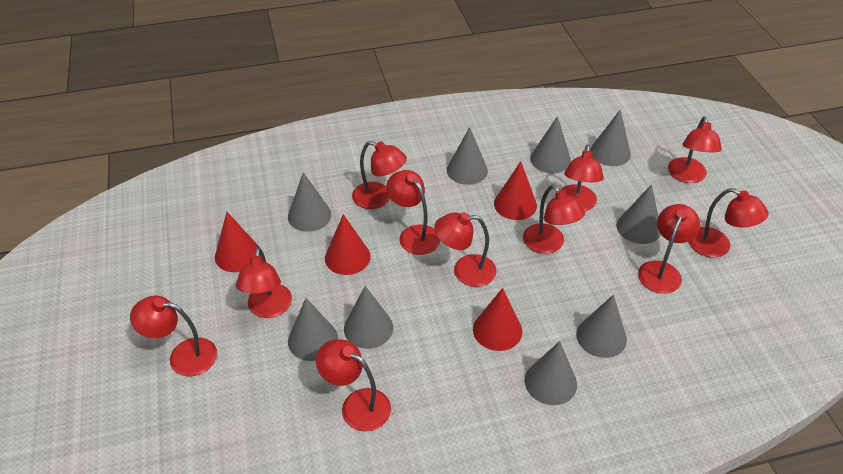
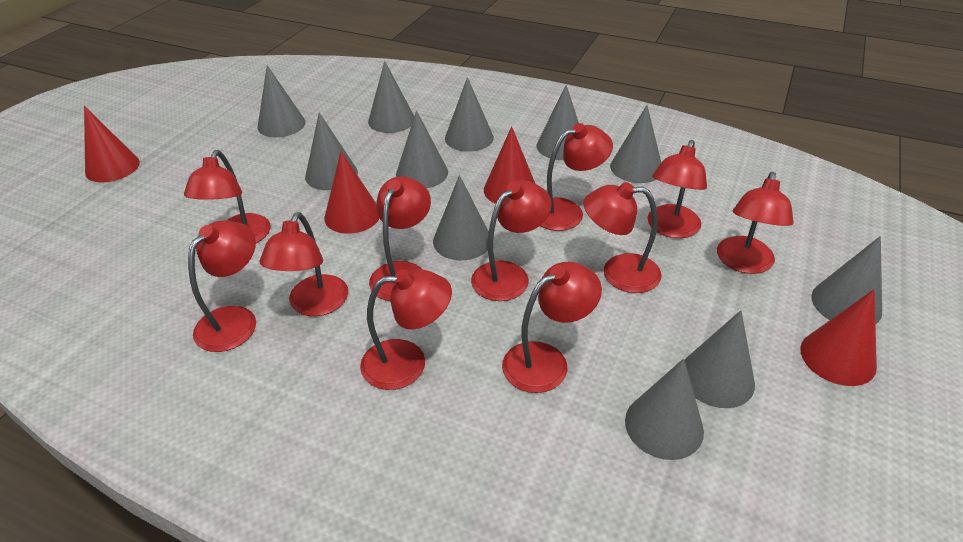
grey cone: [288,172,331,232] [288,298,338,361] [344,286,393,349] [447,127,488,185] [525,341,577,405] [530,116,571,173] [576,295,627,358] [590,109,631,166] [617,184,661,244] = 9 -> [258,65,306,137] [305,112,358,190] [368,61,414,133] [396,111,448,188] [433,175,489,260] [445,77,494,152] [537,85,579,160] [610,105,661,183] [625,359,704,460] [684,310,755,408] [811,236,882,324] = 11

